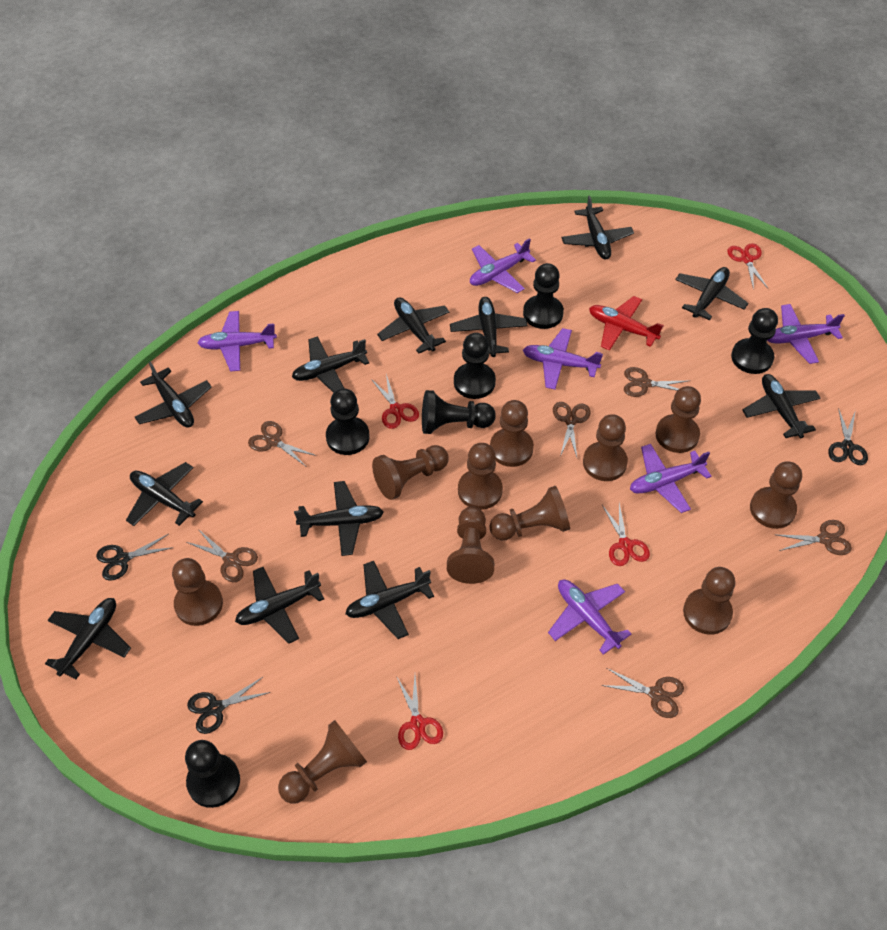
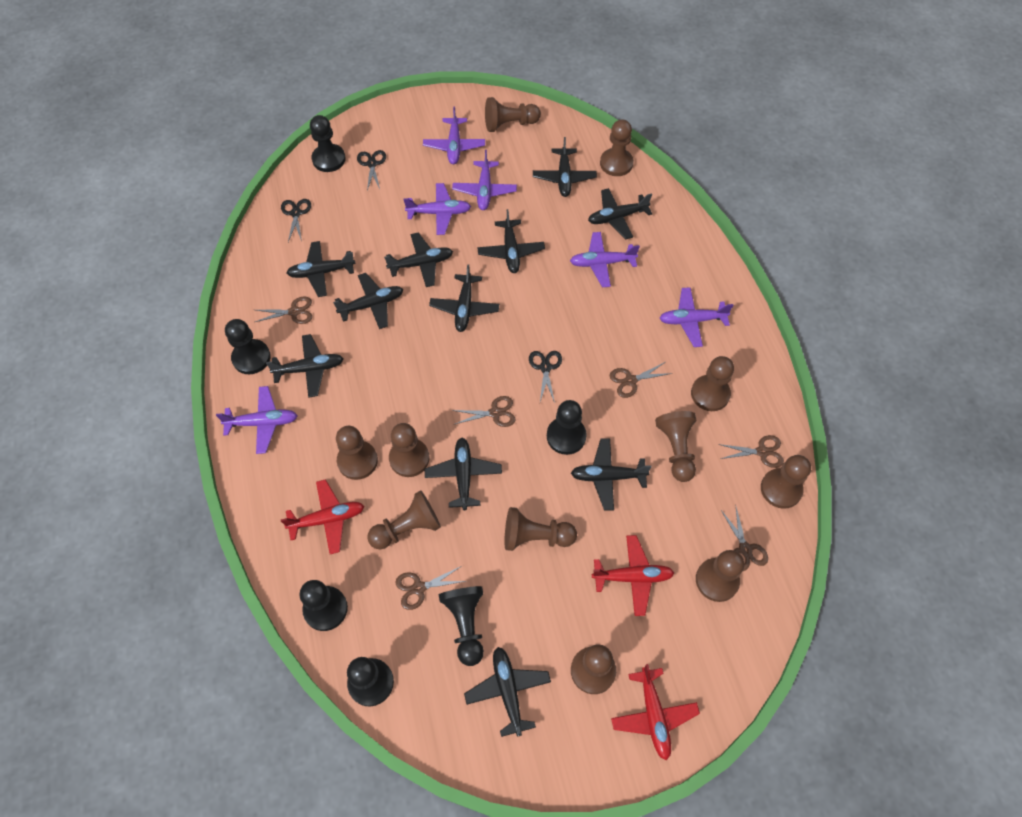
black plane: [45,598,131,679] [126,462,203,526] [135,362,212,428] [235,567,324,644] [292,336,369,393] [294,481,384,556] [345,561,434,639] [377,297,450,354] [450,297,528,357] [561,195,634,260] [675,267,748,320] [742,374,821,438] = 12 -> [266,334,343,398] [287,241,356,297] [333,273,403,329] [384,232,453,287] [425,438,502,510] [429,264,499,332] [464,647,551,737] [477,209,545,273] [533,137,597,197] [571,438,652,510] [588,188,652,240] = 11
red plane: [589,296,664,351] = 1 -> [281,479,364,554] [592,535,674,616] [611,664,700,760] = 3
red scissors: [371,374,419,429] [396,676,443,750] [602,503,650,566] [728,243,768,290] = 4 -> none = 0

